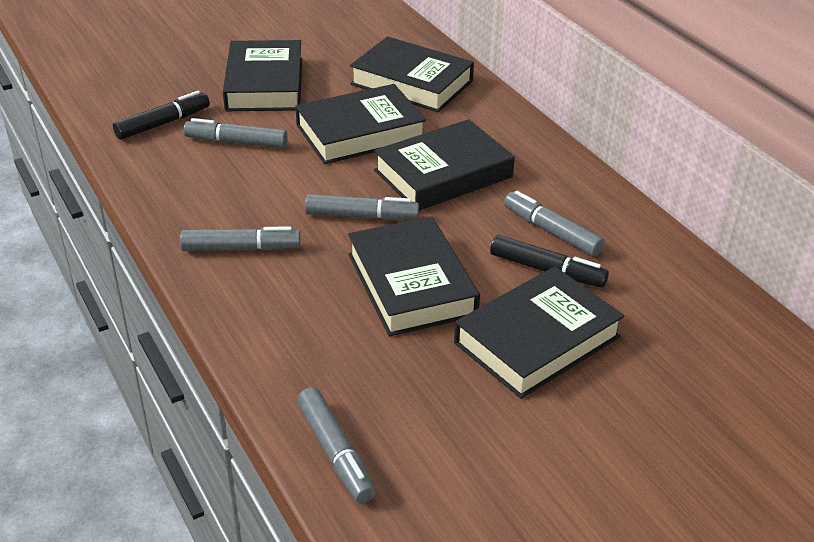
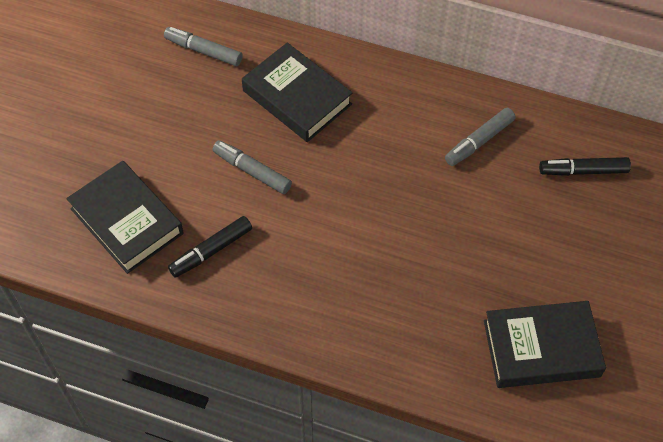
black book: [223,40,302,111] [295,84,426,164] [348,217,480,337] [350,36,474,112] [374,119,515,210] [454,267,624,399] = 6 -> [66,161,184,274] [242,43,353,142] [484,301,606,388] = 3
grey marker: [180,226,301,251] [184,118,288,148] [297,387,376,503] [305,194,419,220] [504,191,605,256] = 5 -> [164,27,243,66] [213,140,292,194] [445,108,515,166] = 3

